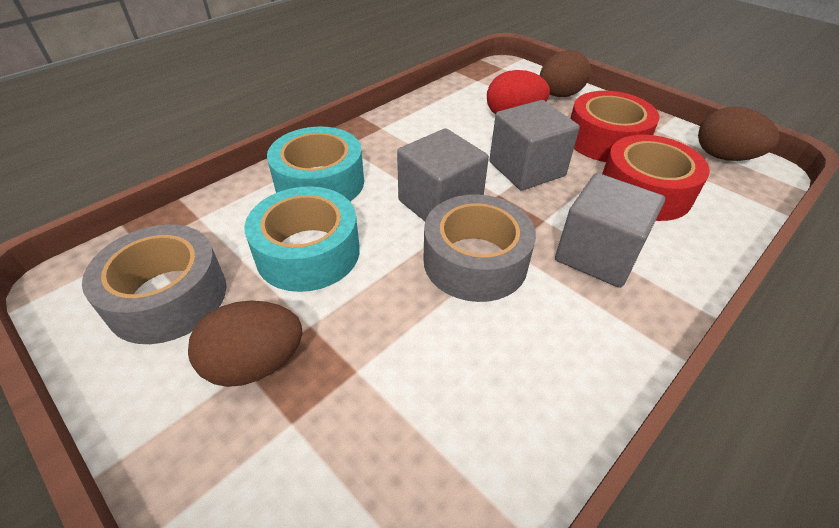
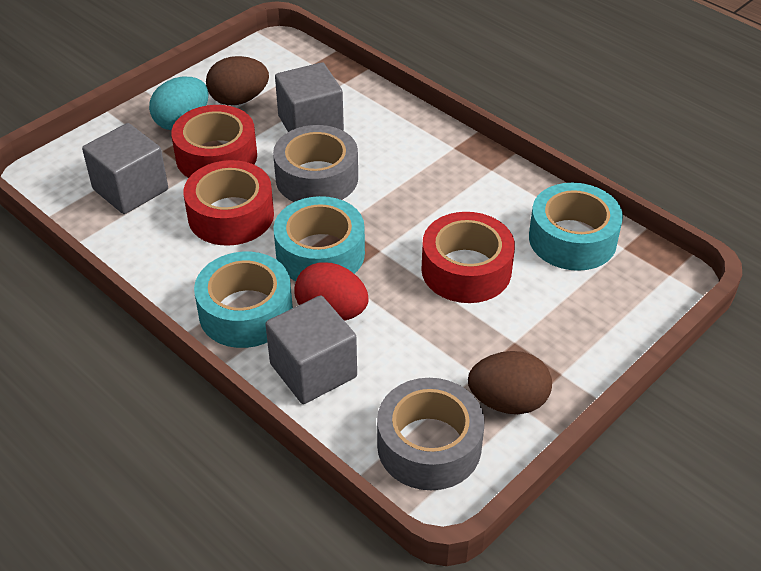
brown egg: [188,301,302,387] [539,50,591,97] [698,107,780,161] = 3 -> [206,56,269,105] [468,351,552,414] = 2
red tape: [570,91,660,162] [602,135,710,221] = 2 -> [171,105,257,178] [183,160,274,246] [421,212,515,303] = 3
turquoise egg: none = 0 -> [149,77,208,130] = 1
turquoise tape: [244,186,360,292] [267,127,364,201] = 2 -> [194,252,293,348] [273,196,365,281] [529,183,623,271] = 3

